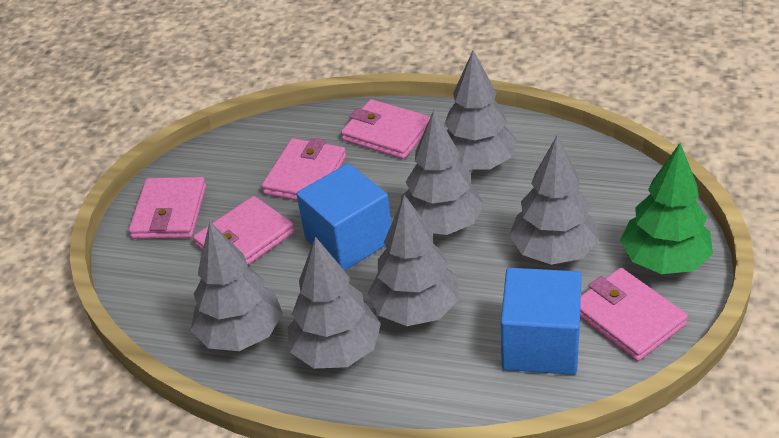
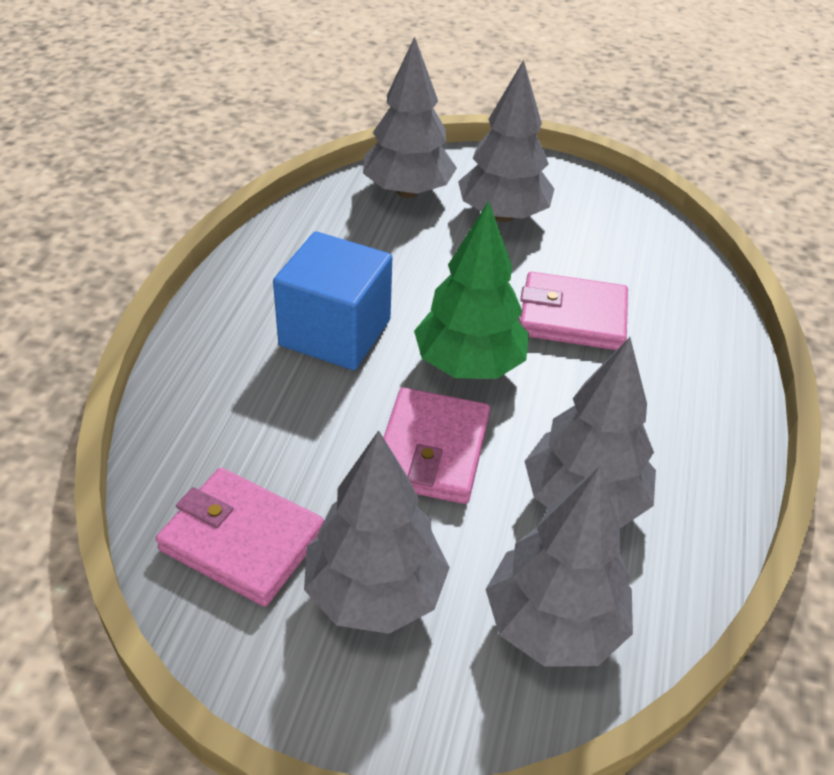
blue cube: [296,163,391,271] [501,268,581,375] = 2 -> [273,231,392,370] = 1
grey tree: [191,222,283,351] [287,237,381,369] [368,195,459,326] [401,110,484,235] [445,51,517,170] [509,135,599,265] = 6 -> [304,430,450,634] [363,37,457,198] [458,60,554,222] [486,466,633,667] [524,337,656,528] = 5
pink wallet: [129,177,206,239] [193,196,295,265] [262,138,346,201] [341,99,431,159] [580,268,688,361] = 5 -> [156,468,324,607] [383,388,490,504] [520,272,628,350] = 3

